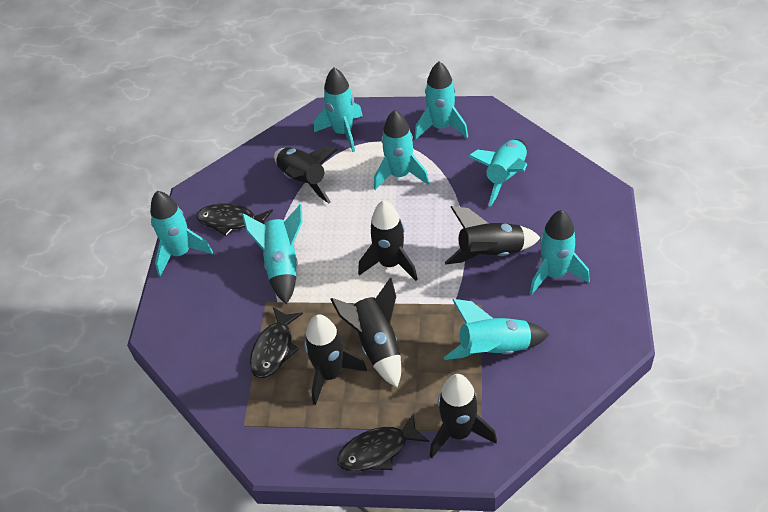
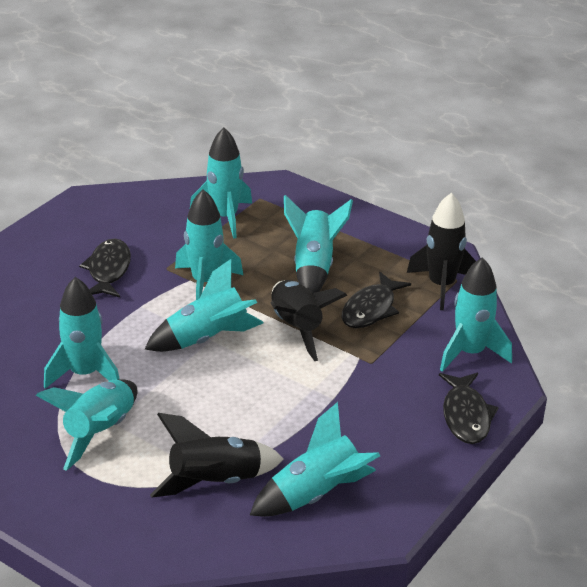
black rocket: [274,146,338,203] [304,314,367,405] [330,278,401,388] [358,200,418,281] [430,374,497,458] [445,206,540,265] = 6 -> [150,413,284,498] [271,280,347,361] [407,193,476,310] = 3

